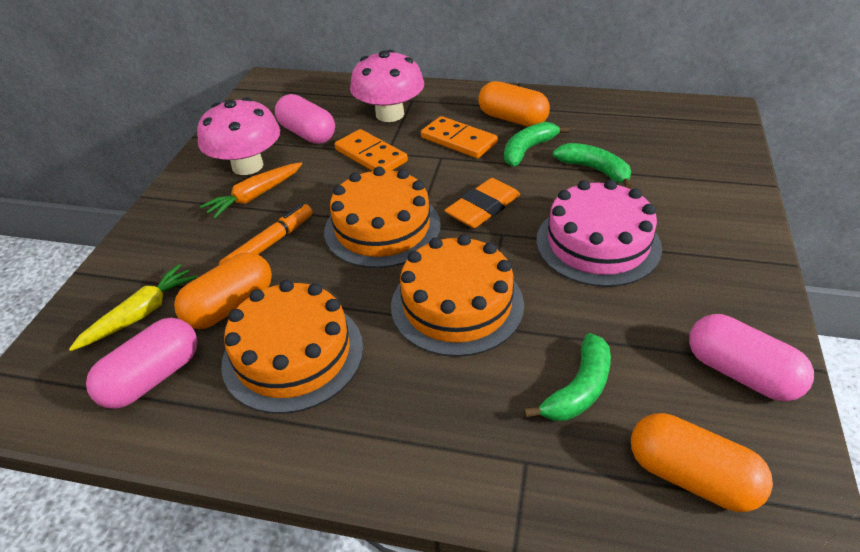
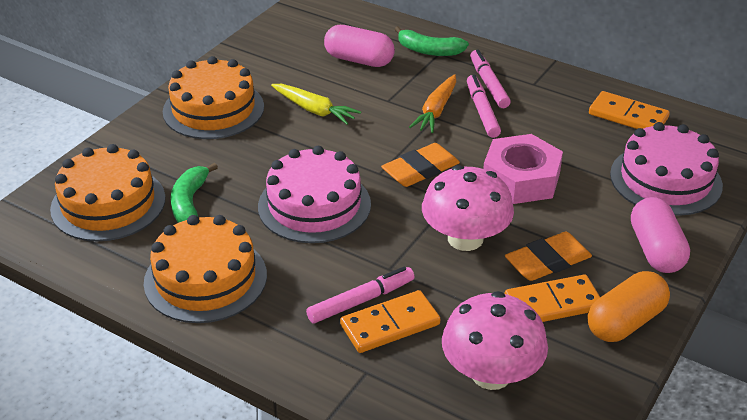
green banana: [504,122,569,166] [524,333,611,421] [552,143,632,189] = 3 -> [171,163,218,223] [395,26,469,56] = 2
orange capsule: [174,252,272,329] [478,81,550,127] [631,413,773,512] = 3 -> [588,271,670,342] = 1
orange domino: [334,129,408,171] [421,116,498,158] = 2 -> [340,290,440,353] [505,274,600,322] [589,91,670,129] = 3
orange eraser: [444,178,520,228] = 1 -> [381,143,460,187] [505,232,592,281] = 2
orange marker: [219,204,313,265] = 1 -> none = 0
pink cake: [536,180,662,287] = 1 -> [258,146,371,243] [610,122,723,216] = 2
pink capsule: [86,318,197,409] [275,94,335,144] [689,314,814,401] = 3 -> [324,25,395,67] [631,197,690,273] = 2
pink marker: none = 0 -> [306,267,414,323] [467,75,501,138] [470,49,511,108] = 3
pink nut: none = 0 -> [483,134,563,204] = 1

